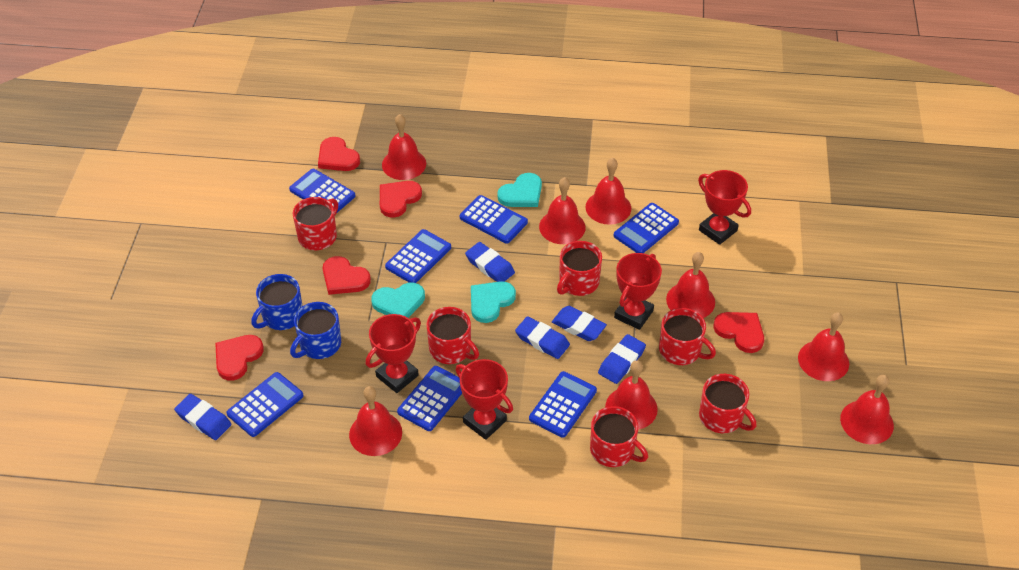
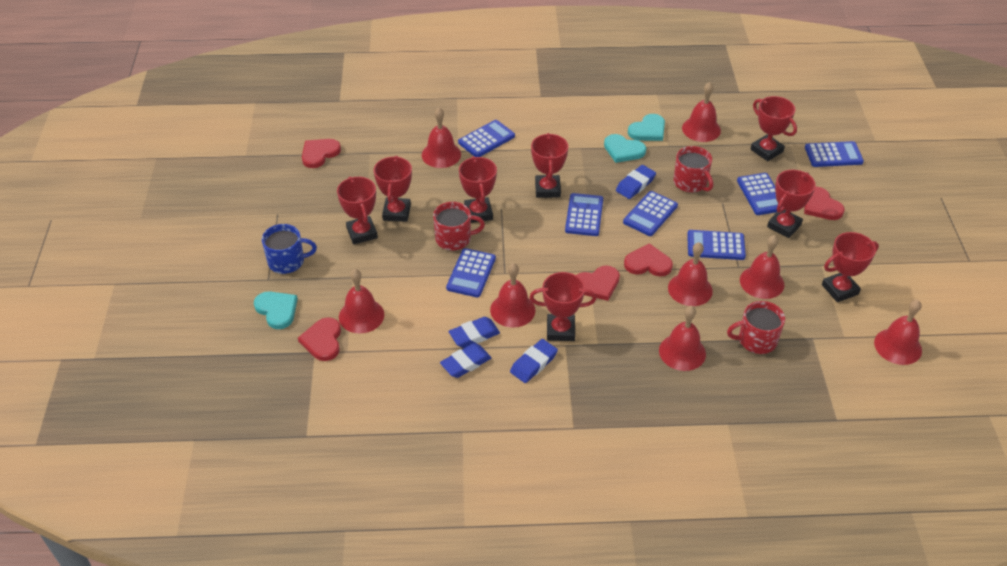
blue eraser: [174,394,232,440] [465,242,515,282] [515,316,570,359] [552,306,607,341] [598,334,646,384] = 5 -> [440,343,491,378] [448,317,500,348] [510,339,558,383] [616,165,656,199] = 4
blue mug: [251,274,303,330] [290,302,341,359] = 2 -> [262,224,317,274] = 1
red mug: [293,197,338,250] [426,307,479,364] [557,241,602,296] [590,406,648,467] [659,308,716,365] [699,374,756,433] = 6 -> [433,202,485,250] [673,146,713,192] [727,301,785,354] = 3
red trophy: [366,314,421,393] [456,359,513,440] [614,253,662,330] [698,170,751,245] = 4 -> [337,176,378,244] [374,156,412,222] [459,156,497,223] [530,272,596,341] [531,133,568,198] [751,96,797,161] [767,170,816,238] [822,232,879,302] = 8

